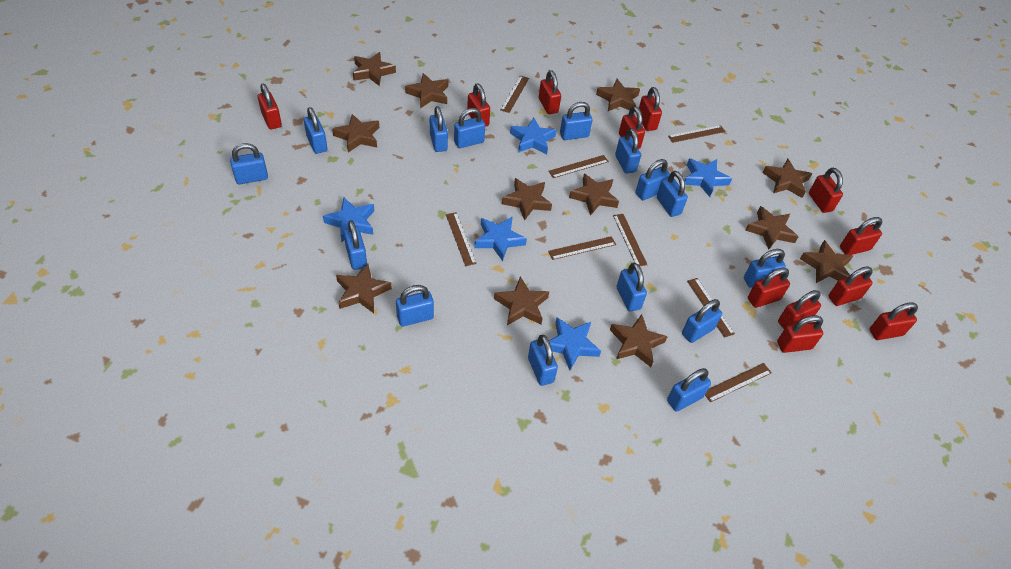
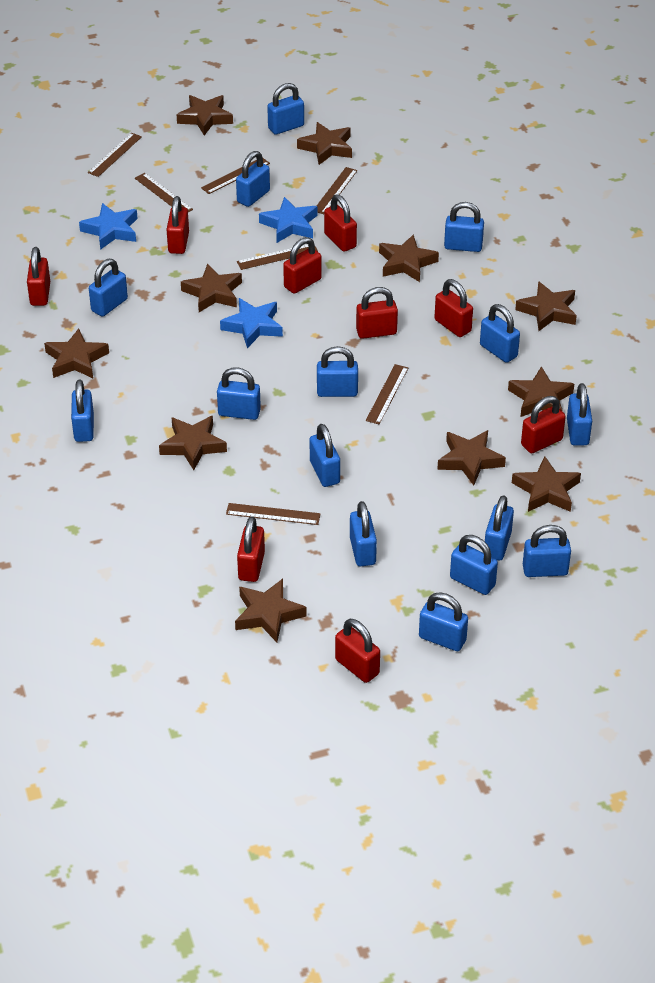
blue star: [323,198,374,242] [474,216,527,261] [510,117,557,155] [549,318,601,370] [685,158,732,197] = 5 -> [79,203,138,250] [220,298,283,348] [259,197,317,243] = 3
brown ruler: [446,212,477,266] [500,76,529,113] [548,155,609,178] [548,236,616,260] [613,214,648,266] [668,125,725,143] [687,278,735,338] [705,363,772,402] = 8 -> [88,133,142,177] [135,173,193,212] [201,157,270,194] [226,503,321,525] [237,244,318,270] [317,167,358,214] [366,364,408,424] = 7
brown star: [332,114,379,153] [336,264,392,313] [353,52,396,86] [405,73,448,109] [494,277,549,325] [502,178,552,221] [569,173,619,216] [596,79,640,111] [610,314,668,367] [745,206,798,250] [763,159,812,198] [800,240,853,283] = 12 -> [44,328,109,378] [159,416,227,470] [176,95,233,135] [181,263,242,312] [235,579,307,642] [297,122,352,165] [379,234,439,282] [437,430,506,485] [508,366,574,417] [512,456,581,512] [515,281,577,331] = 11
red padlock: [258,84,282,129] [467,83,490,127] [539,70,561,114] [619,106,645,149] [639,87,662,131] [748,268,790,308] [777,315,823,353] [778,290,821,329] [809,168,843,213] [828,266,873,306] [840,217,882,255] [869,302,918,340] = 12 -> [27,247,50,306] [166,196,189,254] [237,516,265,582] [283,237,322,294] [324,194,357,252] [335,619,380,683] [356,287,398,339] [435,279,473,337] [521,396,566,453] = 9

